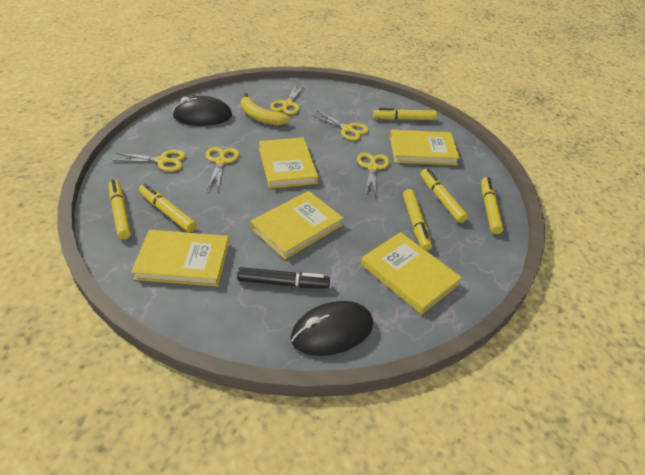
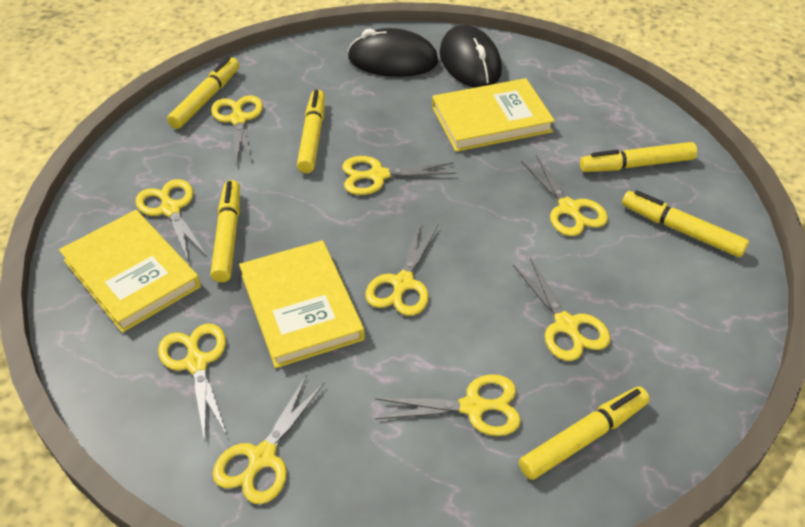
black marker: [237,267,330,289] = 1 -> none = 0
yellow banana: [241,93,290,126] = 1 -> none = 0
yellow book: [131,230,229,286] [251,191,343,259] [259,137,318,189] [361,232,462,314] [390,130,460,165] = 5 -> [59,210,201,333] [239,240,365,368] [432,78,555,152] = 3
yellow scissors: [113,150,186,171] [206,147,240,191] [270,84,305,115] [311,111,369,140] [357,153,390,195] = 5 -> [135,179,207,262] [158,324,227,443] [211,95,263,164] [213,376,325,504] [342,156,456,195] [365,222,438,316] [375,374,521,436] [513,258,611,361] [521,155,608,236] = 9

